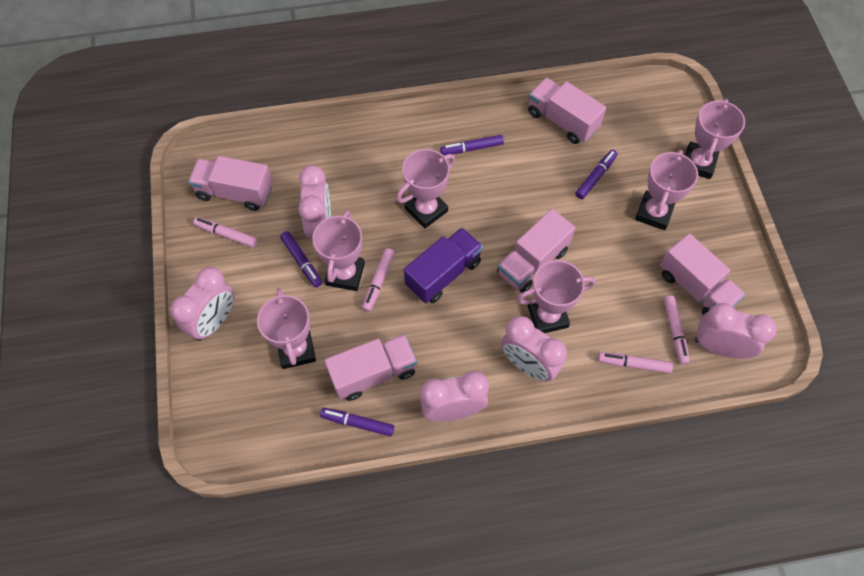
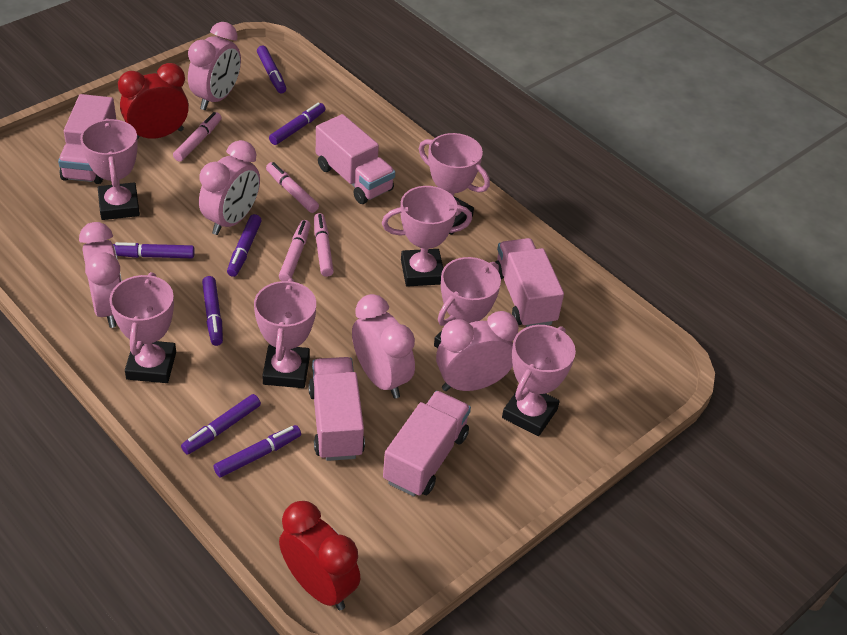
pink trophy: [257,288,316,369] [312,210,365,291] [396,149,455,229] [517,260,595,333] [635,150,698,230] [685,99,745,179] = 6 -> [80,118,140,220] [109,272,176,383] [254,278,316,388] [382,186,472,287] [419,133,490,235] [434,257,501,348] [502,325,576,436] = 7
purple marker: [280,231,322,288] [320,408,394,436] [440,135,504,155] [575,150,618,199] = 4 -> [113,242,195,258] [181,394,261,455] [202,276,223,346] [214,425,301,477] [227,214,262,277] [257,46,286,93] [269,103,325,145] = 7
purple truck: [404,227,483,303] = 1 -> none = 0
red clock: none = 0 -> [118,63,189,140] [279,501,360,610] = 2

